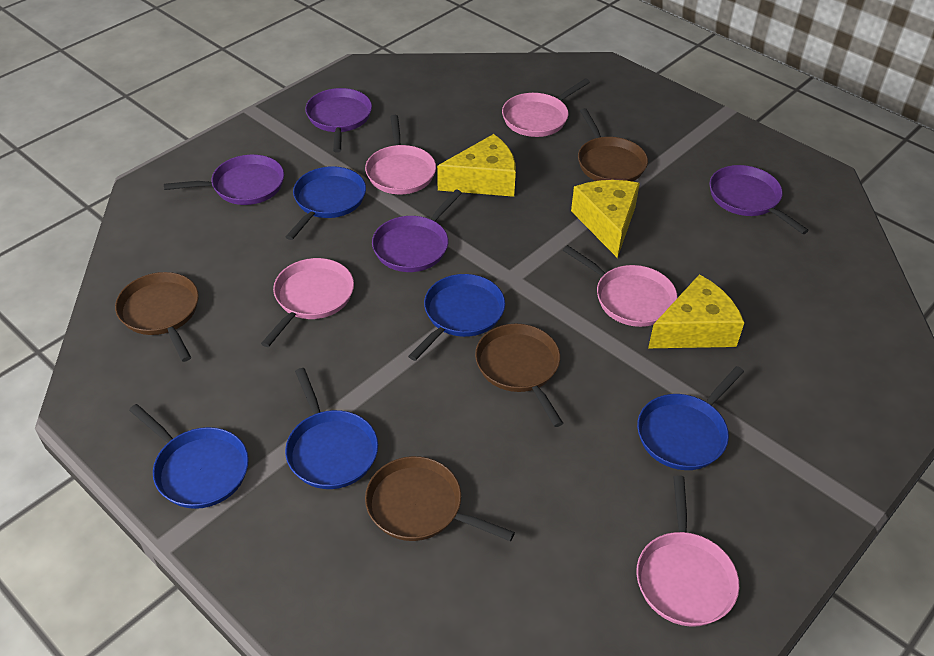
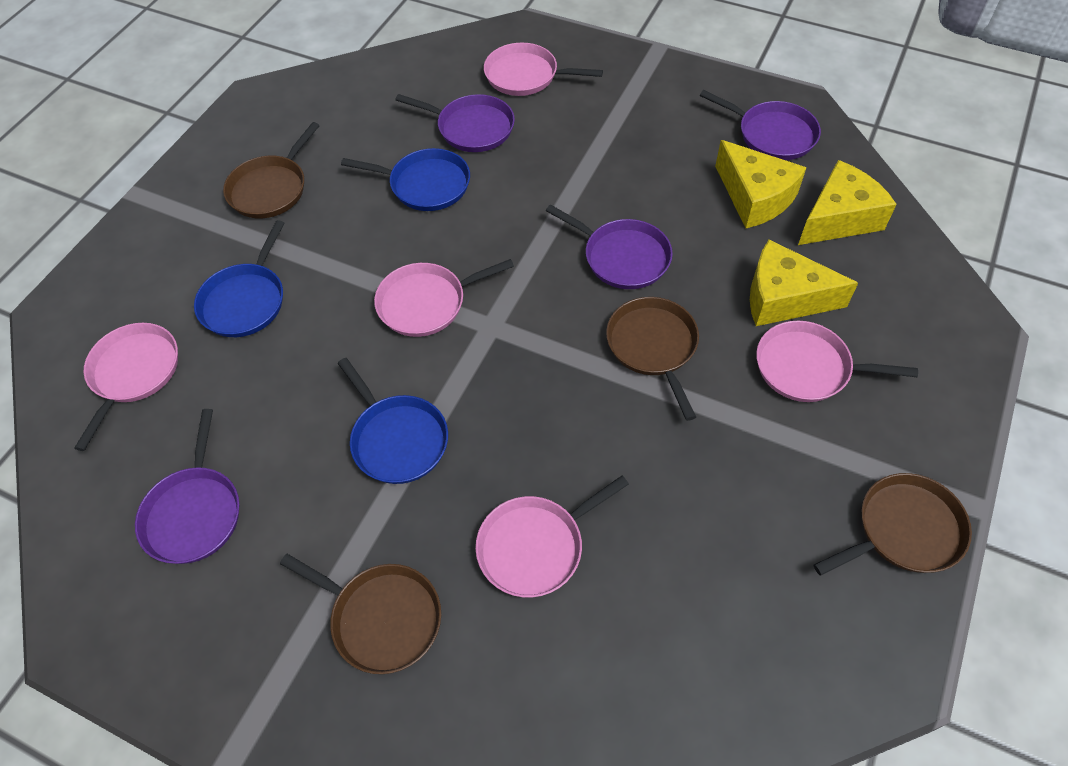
blue pan: [129,404,249,509] [285,368,378,489] [286,166,366,240] [408,274,505,361] [637,366,744,470] = 5 -> [194,220,285,337] [338,358,448,484] [341,148,470,211] = 3

